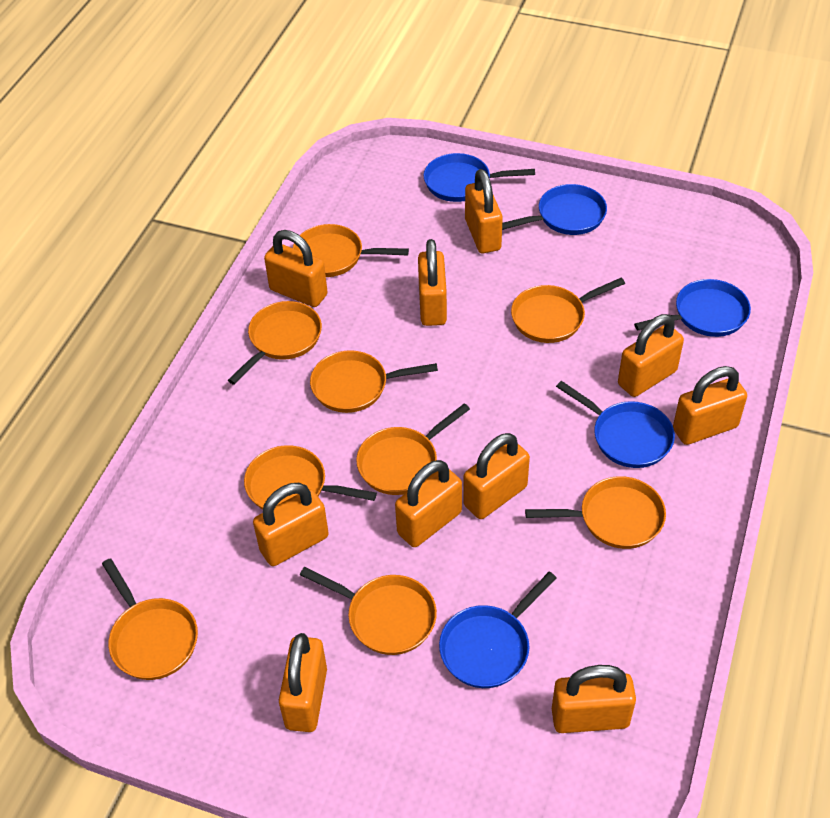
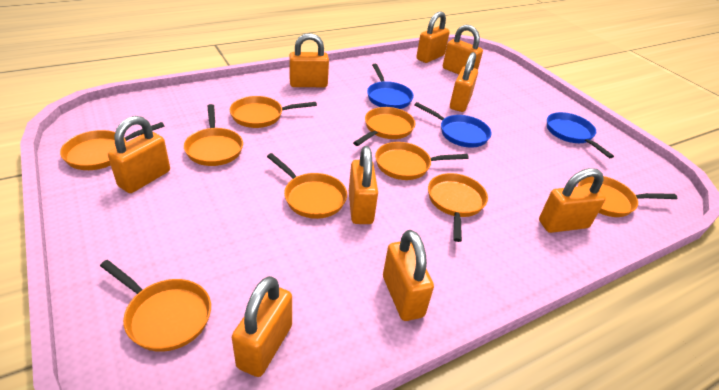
blue pan: [424,153,535,202] [439,572,556,688] [502,184,607,235] [556,381,675,468] [634,279,751,337] = 5 -> [367,64,414,109] [414,102,492,148] [547,112,614,158] = 3
orange padlock: [253,483,329,566] [264,230,327,307] [279,633,327,732] [395,460,462,547] [418,239,447,326] [463,433,530,519] [465,169,503,253] [552,665,636,733] [618,314,684,397] [673,366,747,445] = 10 -> [108,116,170,193] [232,276,292,377] [289,33,329,87] [349,146,378,224] [383,230,434,321] [416,11,450,63] [443,25,483,75] [450,52,478,112] [539,168,606,233] = 9

